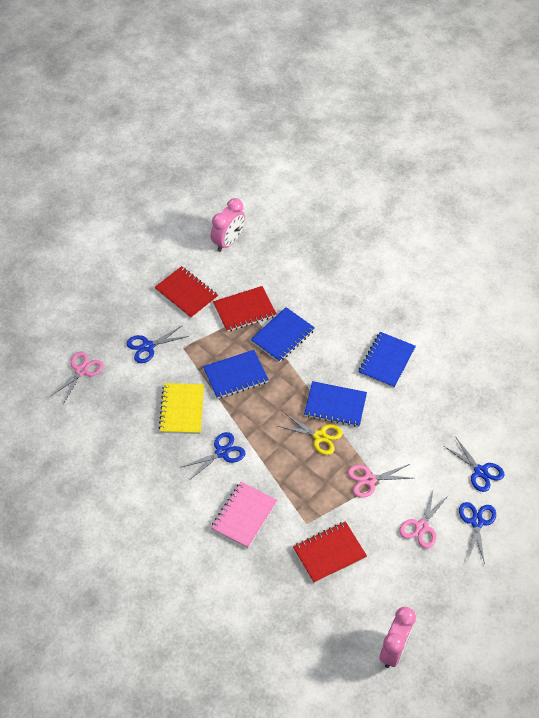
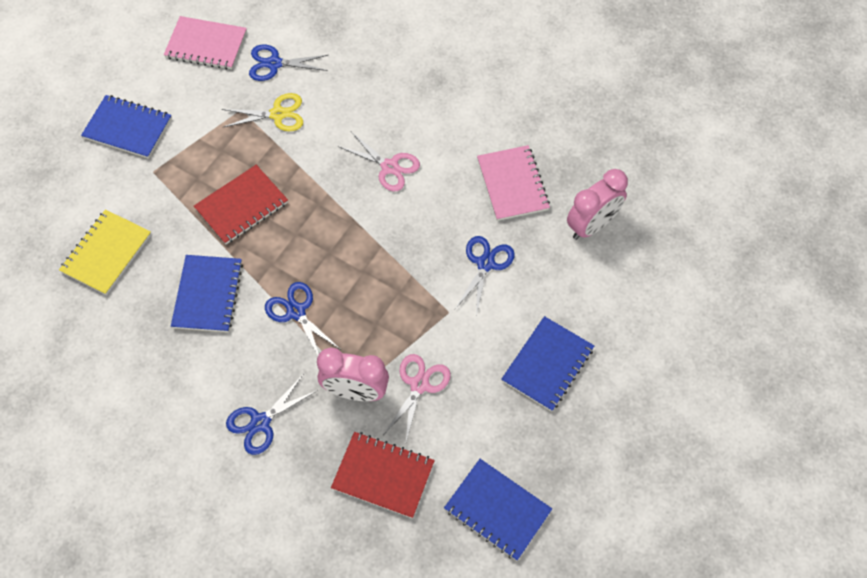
pink notebook: [211,482,277,548] = 1 -> [164,16,247,70] [477,145,550,221] = 2
pink scissors: [50,352,104,404] [348,464,411,498] [399,491,449,548] = 3 -> [338,132,420,191] [383,354,451,445] = 2
red notebook: [154,266,218,319] [213,286,276,332] [293,521,367,583] = 3 -> [194,165,288,244] [331,432,435,518] = 2

